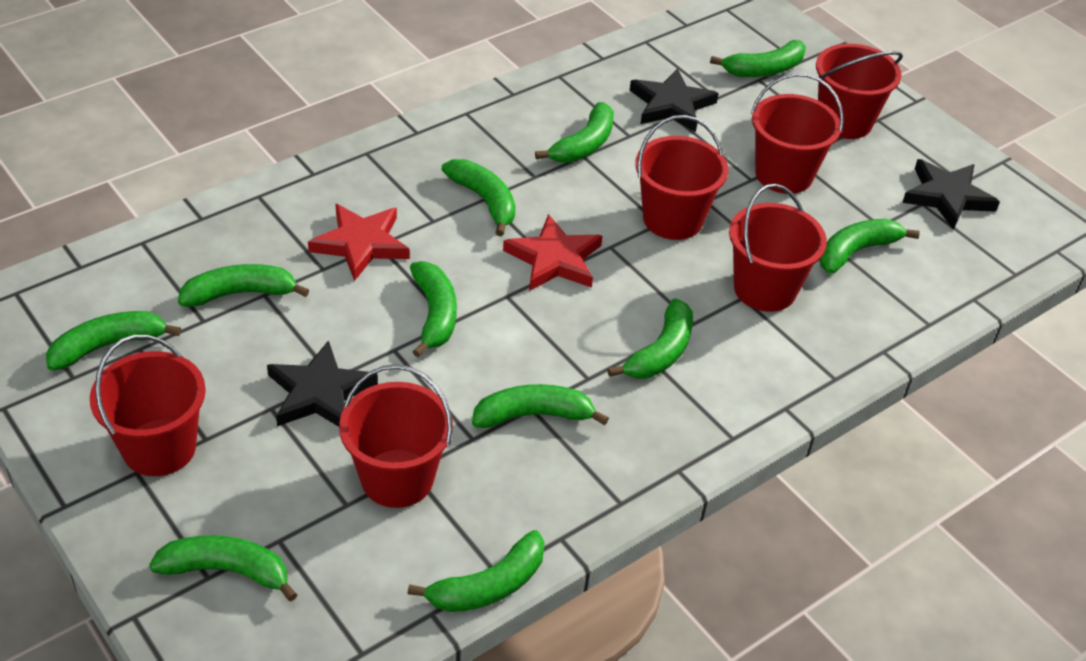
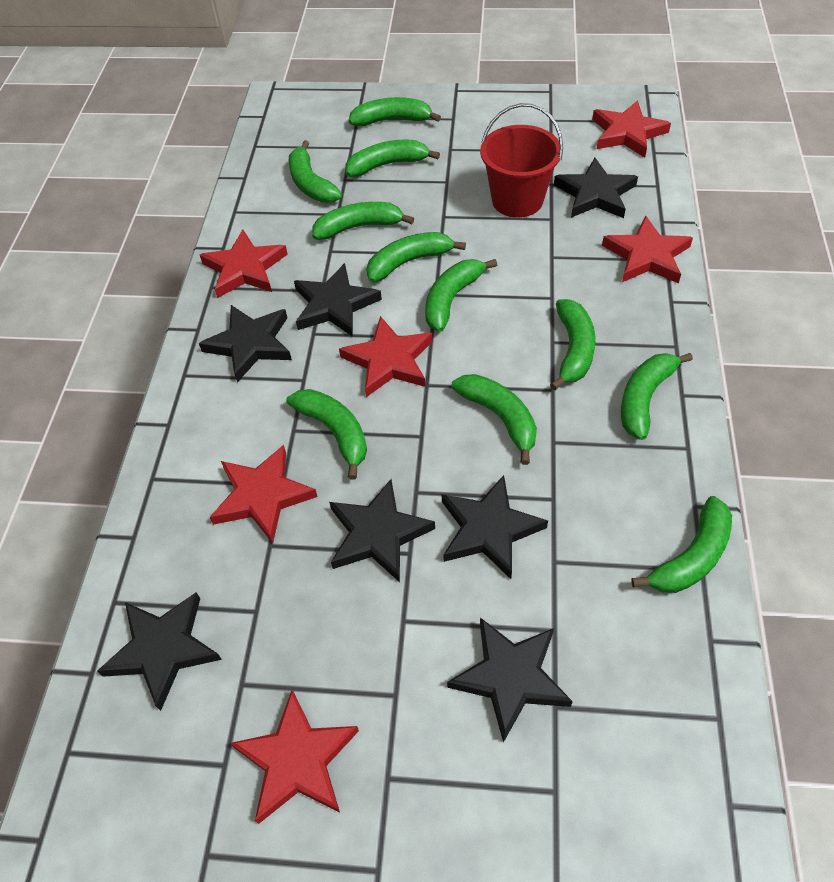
black star: [267,340,378,427] [629,68,719,132] [902,159,1000,230] = 3 -> [97,592,222,711] [199,305,292,382] [294,263,382,337] [329,479,435,582] [441,475,548,579] [447,617,573,743] [554,158,638,218] = 7
red bucket: [90,335,206,476] [339,364,453,508] [635,115,728,240] [729,184,827,312] [751,73,844,194] [816,44,903,139] = 6 -> [480,103,563,218] = 1
red star: [308,204,410,281] [503,214,602,291] = 2 -> [200,229,288,298] [209,445,318,543] [230,690,359,824] [339,316,433,397] [592,100,671,158] [602,216,693,284] = 6

